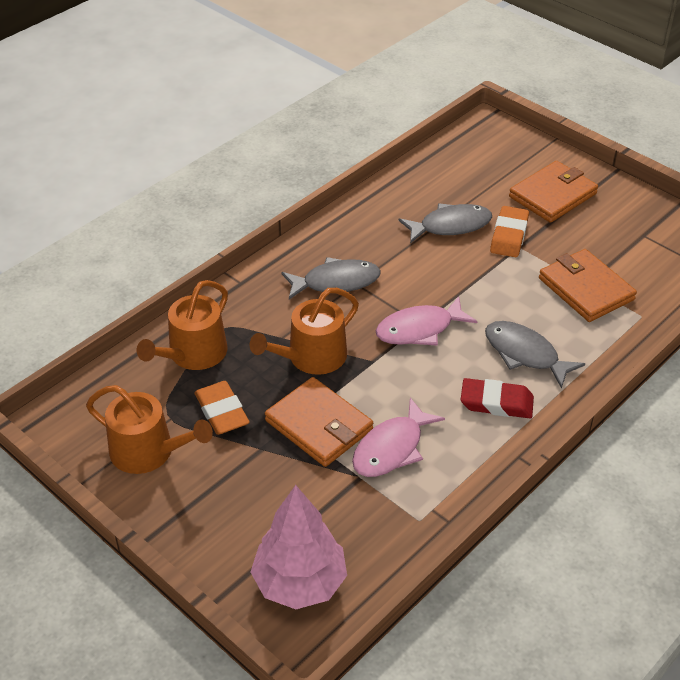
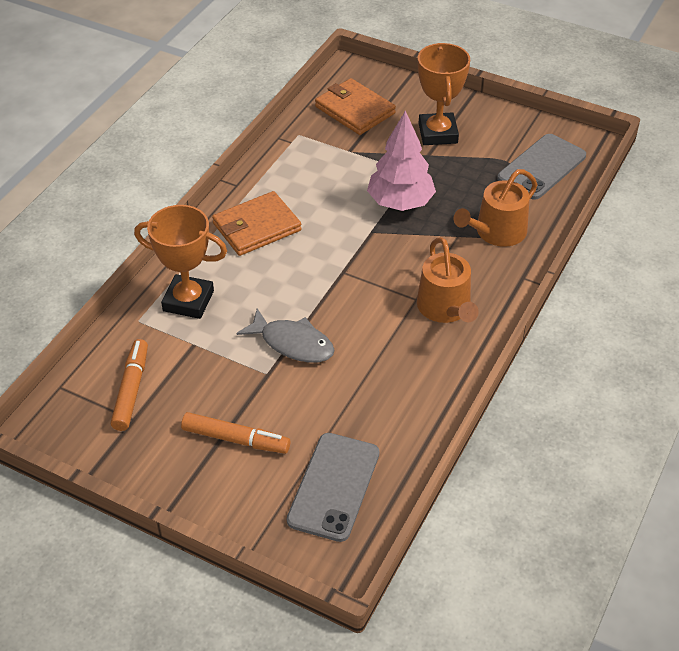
grey fish: [281,257,381,299] [398,203,492,244] [485,321,585,389] = 3 -> [237,308,335,363] = 1
grey phone: none = 0 -> [287,433,379,542] [497,134,586,200] = 2
orange eraser: [194,381,250,435] [490,206,529,257] = 2 -> none = 0
orange marker: none = 0 -> [111,339,148,431] [181,412,290,454] = 2
orange trophy: none = 0 -> [134,205,227,319] [418,43,470,145] = 2
orange wallet: [265,377,373,467] [509,161,598,223] [539,249,637,322] = 3 -> [212,191,302,256] [315,78,396,135] = 2
orange watering can: [86,385,213,474] [137,280,228,370] [250,288,359,375] = 3 -> [417,237,479,323] [454,169,538,247] = 2
pink fish: [352,398,445,477] [376,296,478,346] = 2 -> none = 0
red eraser: [461,378,534,418] = 1 -> none = 0

